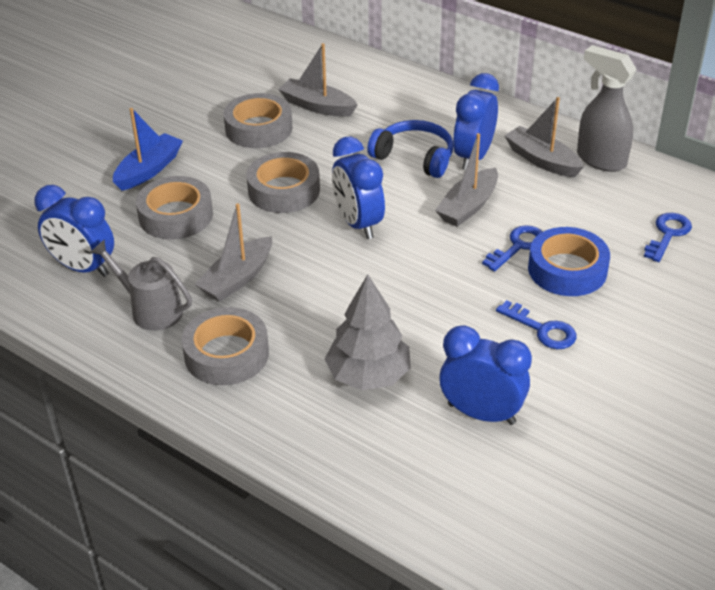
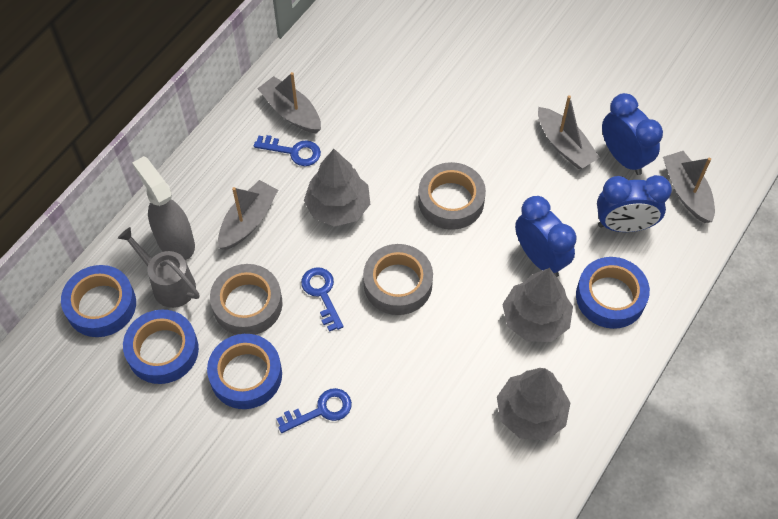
blue boat: [113,108,183,191] = 1 -> none = 0
blue clock: [34,185,114,277] [332,136,385,239] [439,325,532,425] [453,73,499,170] = 4 -> [515,196,576,277] [597,175,672,232] [602,93,663,175] = 3
blue headphones: [367,120,453,178] = 1 -> none = 0
blue tape: [528,227,610,296] = 1 -> [61,265,136,337] [123,310,199,384] [207,334,282,409] [576,257,650,329] = 4
grey tape: [136,176,213,239] [182,307,269,385] [223,93,293,148] [246,152,320,213] = 4 -> [210,264,282,335] [363,244,433,315] [418,162,486,230] = 3
grey tree: [325,274,411,390] = 1 -> [304,149,370,227] [497,368,571,441] [502,268,573,342] = 3

